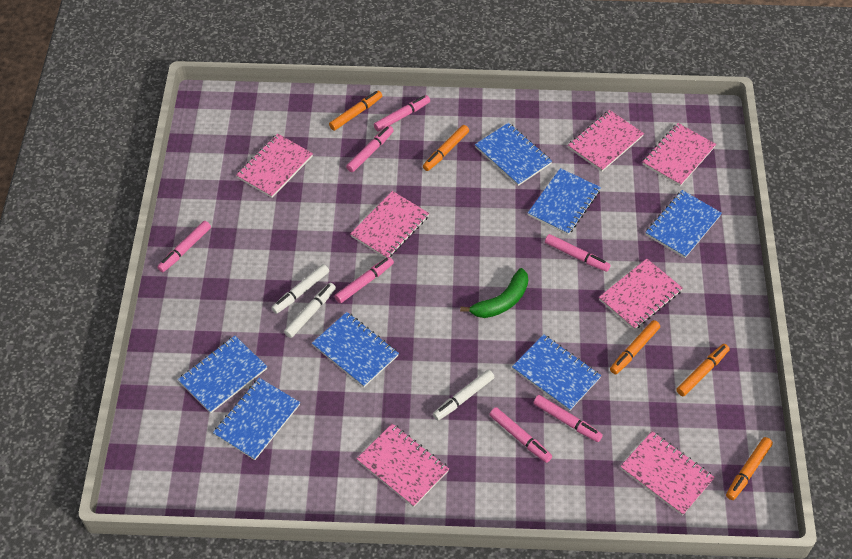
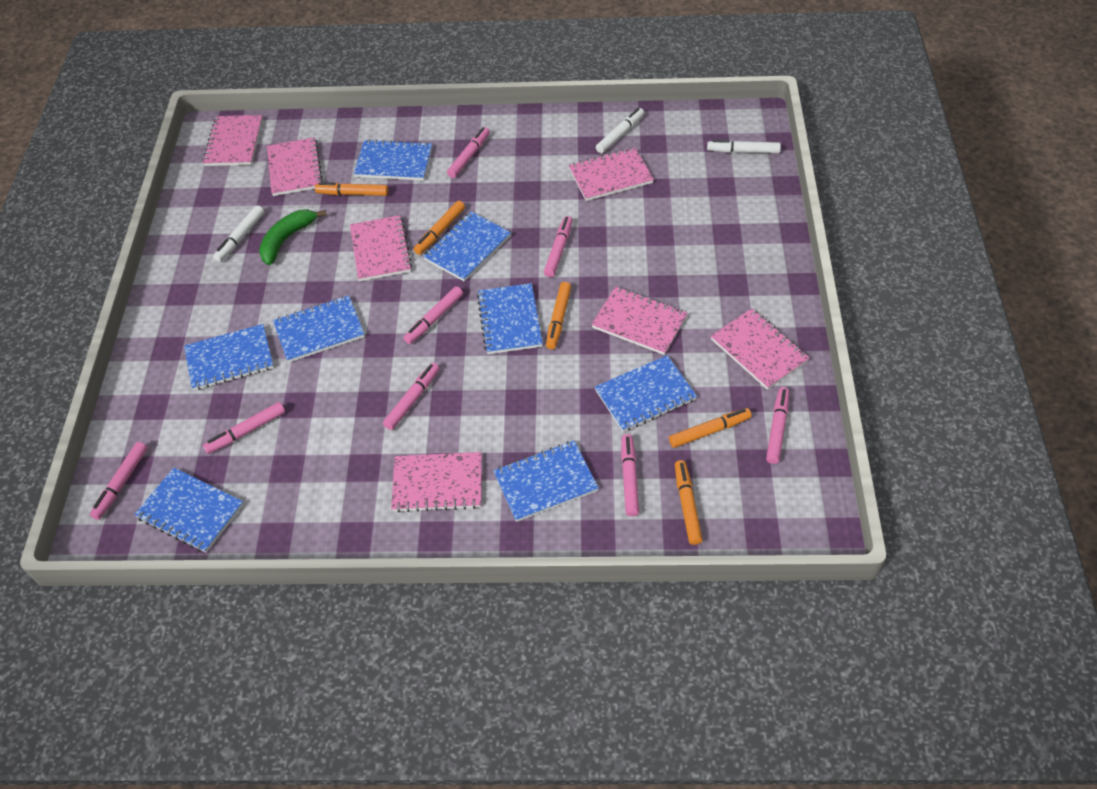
blue notebook: [178,336,267,413] [213,378,300,460] [312,312,399,387] [475,123,552,186] [512,334,601,411] [528,168,601,235] [645,190,722,258] = 7 -> [134,468,244,553] [184,324,274,390] [273,295,365,363] [354,139,432,181] [423,212,511,282] [477,283,543,354] [493,441,599,522] [595,355,697,432] = 8
pink marker: [157,221,211,272] [335,257,394,303] [346,126,394,172] [374,95,430,132] [489,407,552,463] [533,395,603,442] [545,234,610,272] = 7 -> [90,442,148,520] [203,402,285,454] [383,363,439,430] [403,286,463,344] [447,127,490,178] [544,216,573,277] [621,434,639,516] [766,387,789,464] = 8

